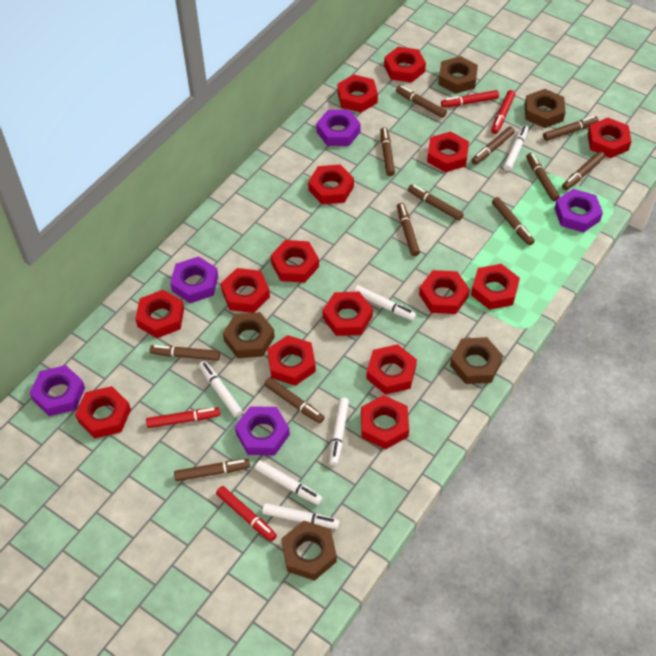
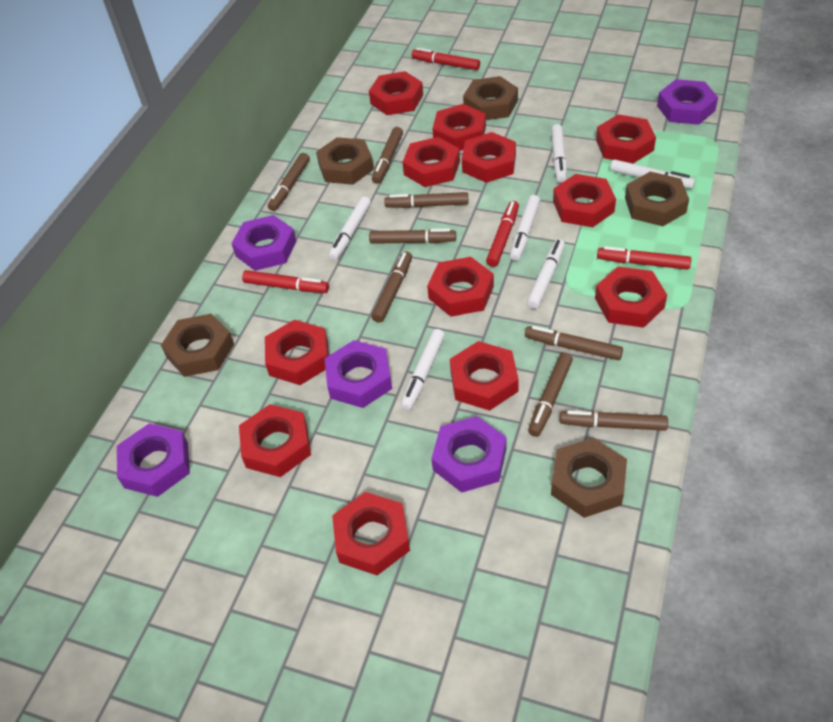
brown marker: [150,345,220,361] [174,459,250,481] [264,377,325,424] [380,127,395,176] [396,85,447,118] [397,203,420,256] [408,184,464,221] [471,126,515,165] [492,197,535,245] [526,153,560,201] [543,116,599,141] [562,151,605,190] = 12 -> [268,153,310,211] [369,229,456,244] [371,251,412,323] [372,127,403,184] [384,192,469,208] [525,326,623,360] [528,353,573,437] [560,410,668,431] = 8
red nut: [75,386,131,438] [135,290,184,338] [221,268,270,313] [267,335,316,386] [271,240,319,283] [308,165,354,204] [323,292,373,336] [337,75,378,113] [361,395,409,449] [366,344,417,395] [384,47,426,83] [419,270,470,314] [427,131,469,172] [471,264,520,310] [588,118,632,158] = 15 -> [239,404,311,477] [265,320,329,385] [332,492,410,575] [369,71,423,115] [402,137,460,187] [427,257,494,317] [433,104,486,151] [450,341,519,411] [462,132,516,183] [553,174,616,227] [595,267,667,328] [596,114,656,164] = 12

